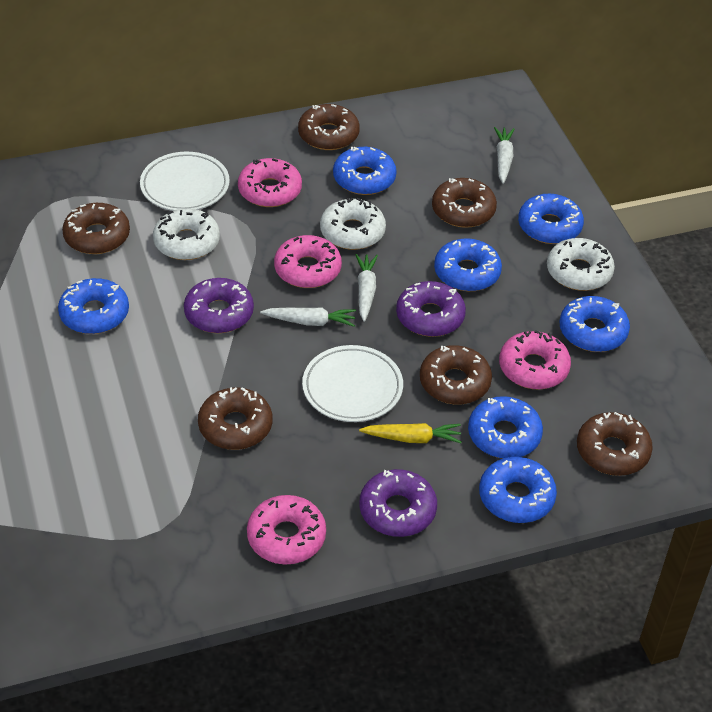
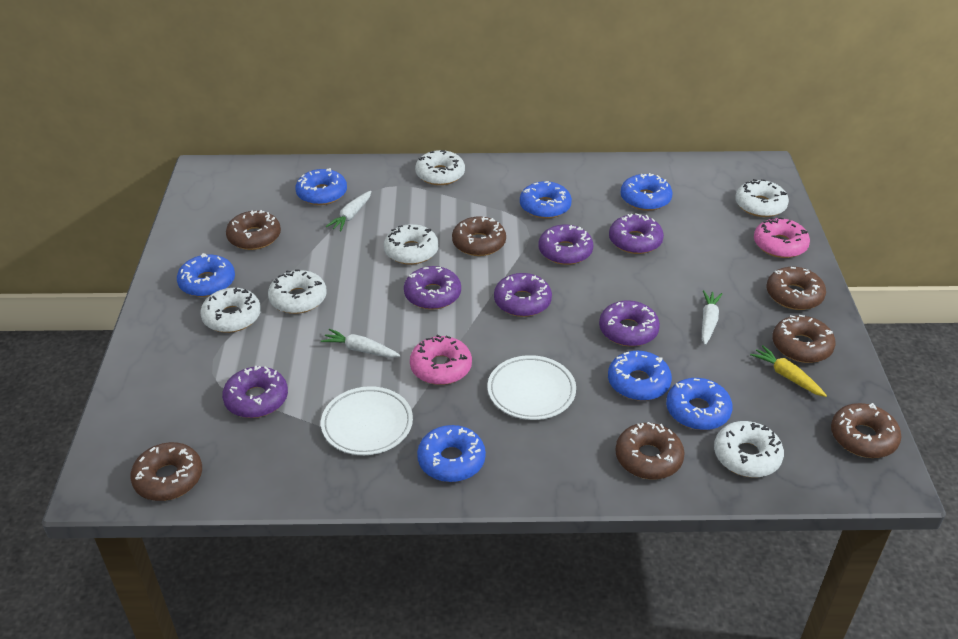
brown donut: [62,203,130,254] [198,387,272,450] [298,104,360,150] [420,345,492,404] [432,178,497,228] [577,412,653,476] = 6 -> [130,442,202,501] [226,210,281,250] [452,216,506,256] [615,422,685,479] [767,267,826,310] [772,315,836,363] [831,403,901,458] = 7
pink donut: [238,158,302,207] [247,495,326,565] [274,235,342,288] [499,330,571,390] = 4 -> [410,334,472,385] [754,217,810,258] = 2
purple donut: [184,278,254,333] [359,469,437,537] [396,281,466,337] = 3 -> [222,366,288,418] [404,266,461,310] [494,273,552,317] [538,225,593,265] [599,301,660,346] [609,213,664,254] = 6
white donut: [153,208,220,260] [320,198,386,250] [547,238,615,291] = 3 -> [200,288,261,333] [268,269,326,314] [384,224,439,265] [415,150,465,185] [714,421,784,477] [735,179,789,217] = 6

